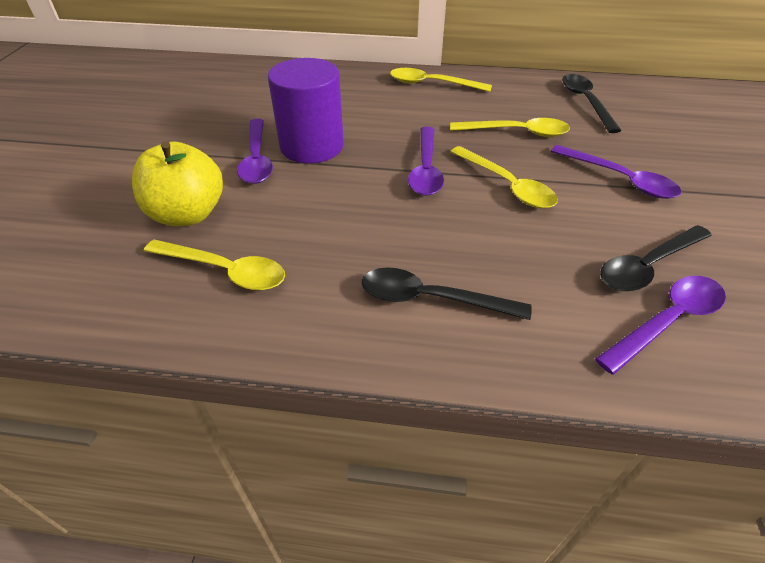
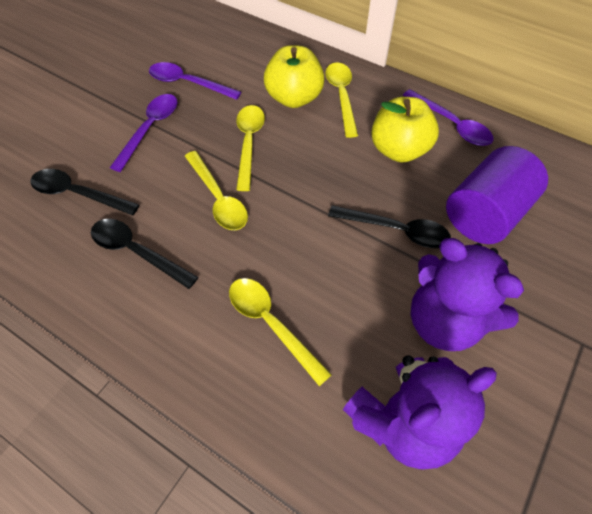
purple spoon: [237,119,273,184] [408,127,444,196] [551,145,682,199] [595,276,726,375] = 4 -> [110,94,177,172] [149,62,241,100] [403,89,493,146] = 3
purple teddy bear: none = 0 -> [343,355,497,469] [410,238,524,351] = 2
yellow apple: [132,141,223,226] = 1 -> [264,45,324,108] [371,97,439,163] = 2

